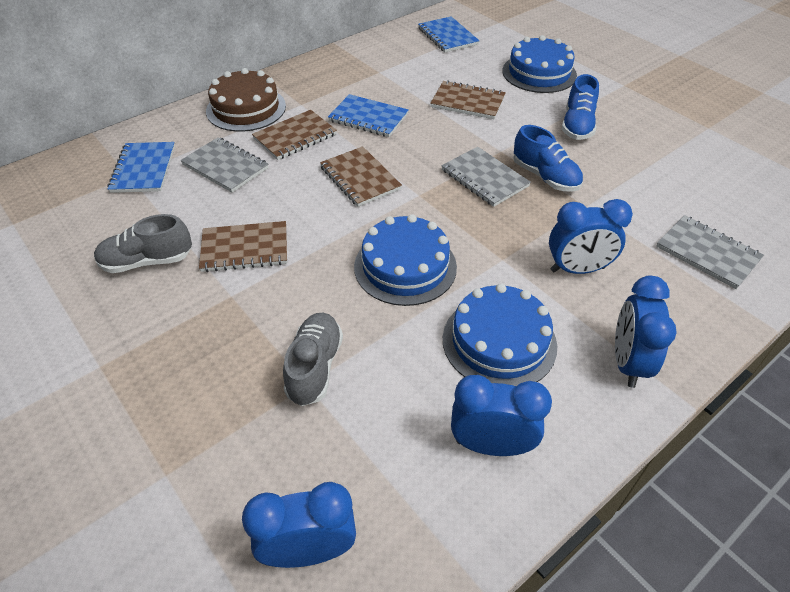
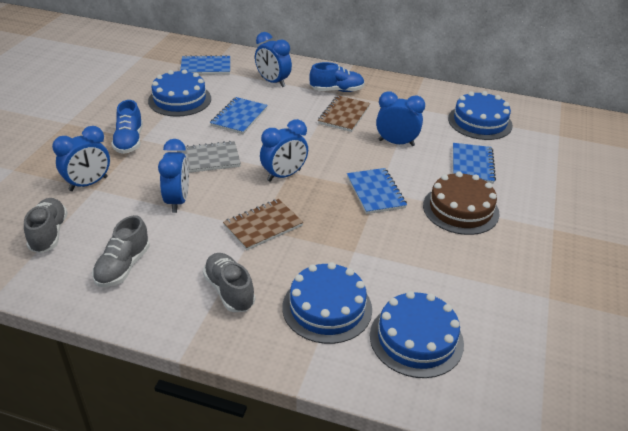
blue cake: [354,214,457,306] [443,283,557,386] [502,35,577,93] = 3 -> [148,69,211,117] [282,262,372,344] [370,291,464,378] [448,91,513,140] = 4
blue clock: [242,482,356,568] [451,375,552,456] [549,199,633,274] [615,275,677,388] = 4 -> [52,126,110,191] [158,139,189,213] [255,32,292,87] [260,119,308,182] [376,91,425,146] = 5
blue notebook: [107,142,175,193] [328,94,409,137] [418,16,480,52] = 3 -> [180,55,230,75] [210,97,268,134] [347,168,407,214] [453,143,496,184] = 4
brown notebook: [199,221,287,272] [252,110,337,160] [320,146,402,207] [430,80,506,119] = 4 -> [223,199,303,250] [318,95,370,132] = 2
grey notebook: [180,137,268,193] [441,147,531,207] [656,215,764,289] = 3 -> [177,141,241,173] = 1
grey shoe: [94,214,192,273] [283,313,343,406] = 2 -> [24,198,68,253] [92,215,150,287] [203,253,255,312] = 3

